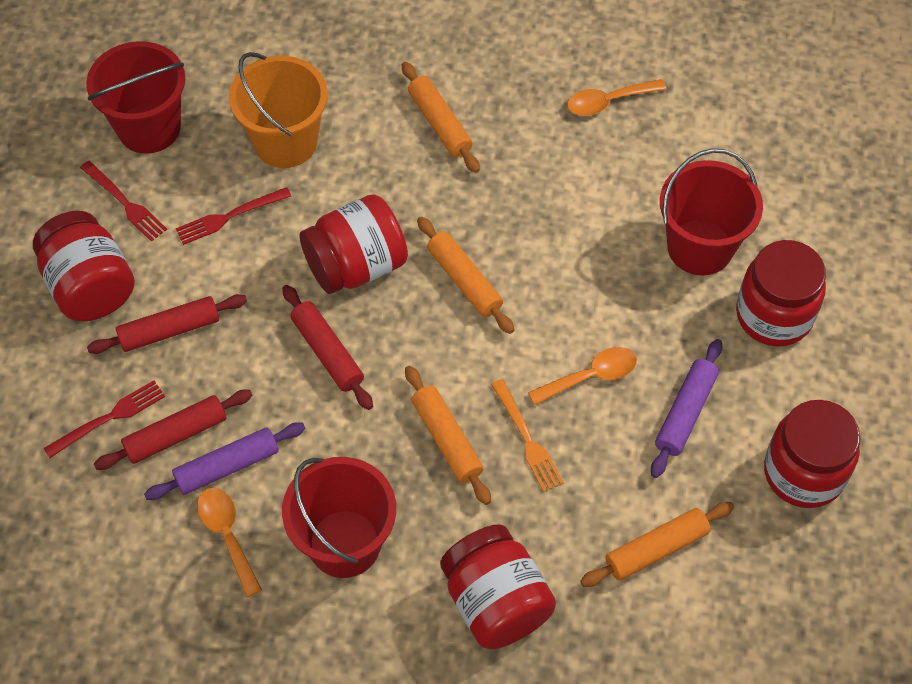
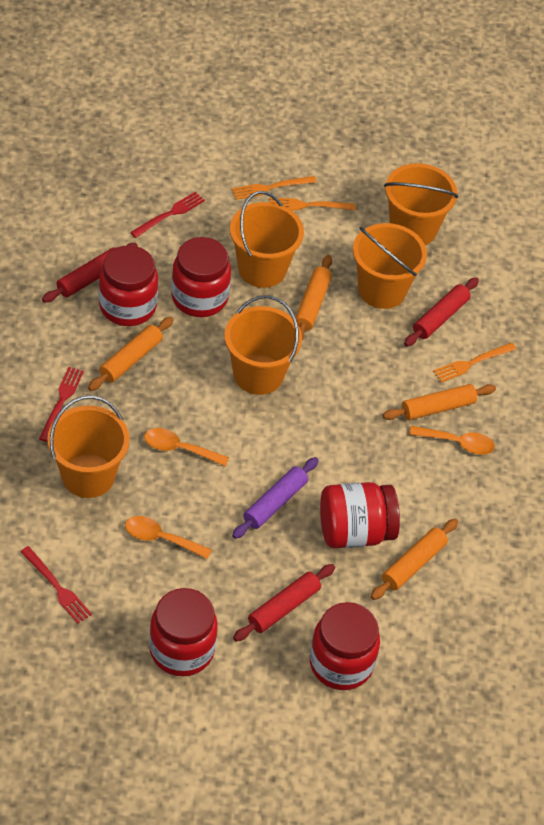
orange bucket: [229,52,328,168] = 1 -> [47,396,130,498] [224,295,302,395] [230,191,304,288] [353,223,427,309] [384,163,458,245] = 5
orange fork: [491,379,564,492] = 1 -> [232,176,317,200] [270,197,356,211] [433,343,516,382] = 3
purple rolling pin: [144,422,305,500] [651,339,723,478] = 2 -> [232,457,319,539] = 1
red bucket: [86,41,185,154] [282,457,396,578] [660,148,763,275] = 3 -> none = 0

